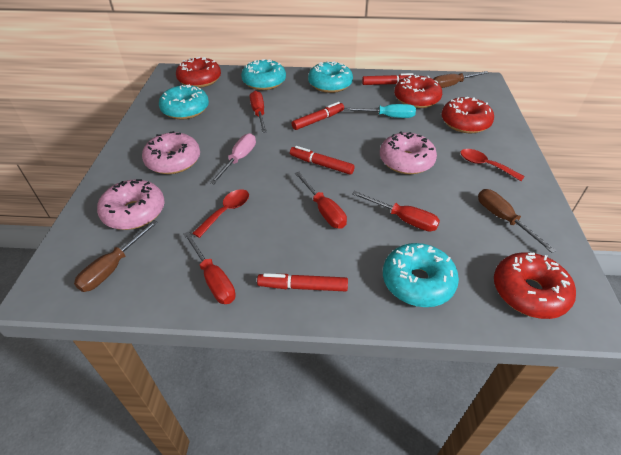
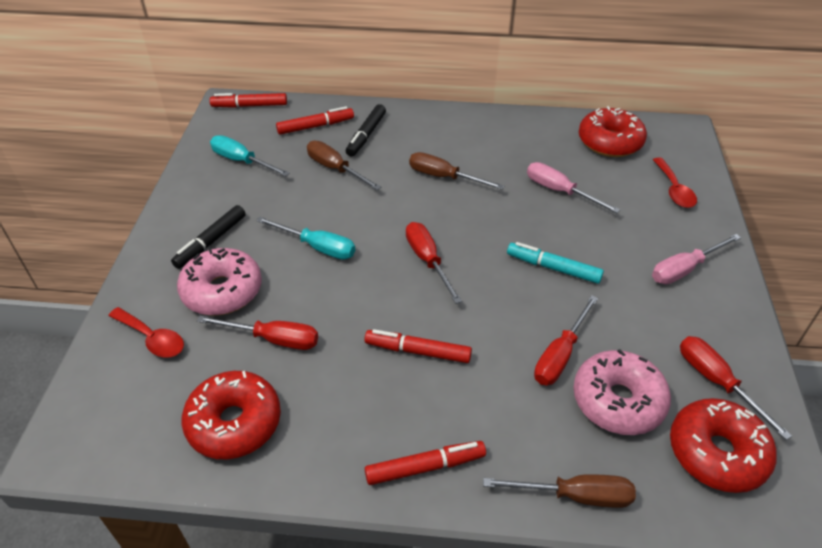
black marker: none = 0 -> [171,205,246,269] [346,104,386,157] = 2
pink donut: [97,179,165,230] [142,131,200,174] [380,132,437,174] = 3 -> [177,248,262,316] [573,349,671,435] = 2
pink screwdriver: [210,133,256,184] = 1 -> [527,162,620,213] [652,234,741,284] = 2
red donut: [176,57,221,88] [394,75,442,108] [441,97,494,133] [494,252,576,319] = 4 -> [181,371,281,459] [579,106,647,157] [670,398,777,493] = 3
turquoise donut: [159,84,209,119] [241,59,286,90] [308,61,353,93] [383,243,459,307] = 4 -> none = 0
turquoise marker: none = 0 -> [507,242,604,284] = 1
turquoise screwdriver: [344,104,416,118] = 1 -> [210,135,290,176] [256,217,355,260] = 2

